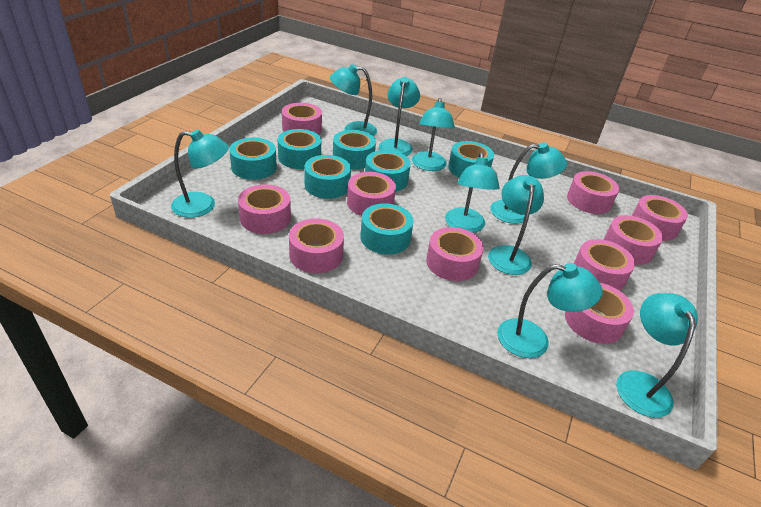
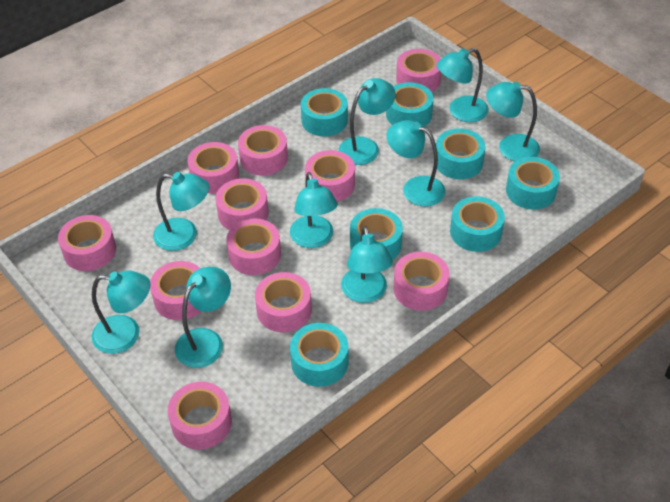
pink tape: [238,184,291,234] [282,103,322,135] [289,219,344,273] [347,172,396,216] [426,227,484,281] [565,283,634,344] [567,171,619,214] [574,239,635,291] [604,215,663,265] [632,195,688,241] = 10 -> [58,215,116,271] [150,261,201,320] [168,382,232,450] [188,142,239,194] [216,178,268,230] [226,218,281,275] [238,125,288,176] [255,272,312,332] [305,150,355,201] [393,252,450,311] [396,49,441,92] = 11

